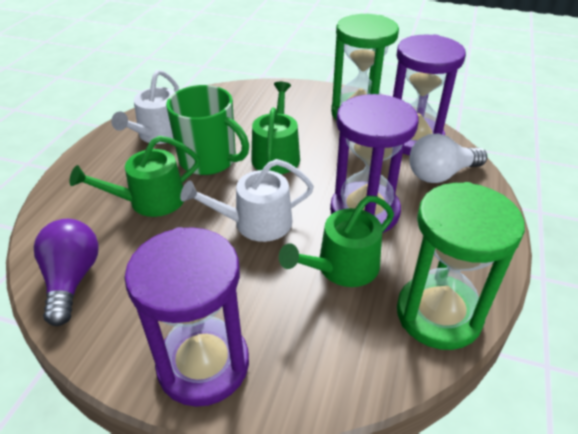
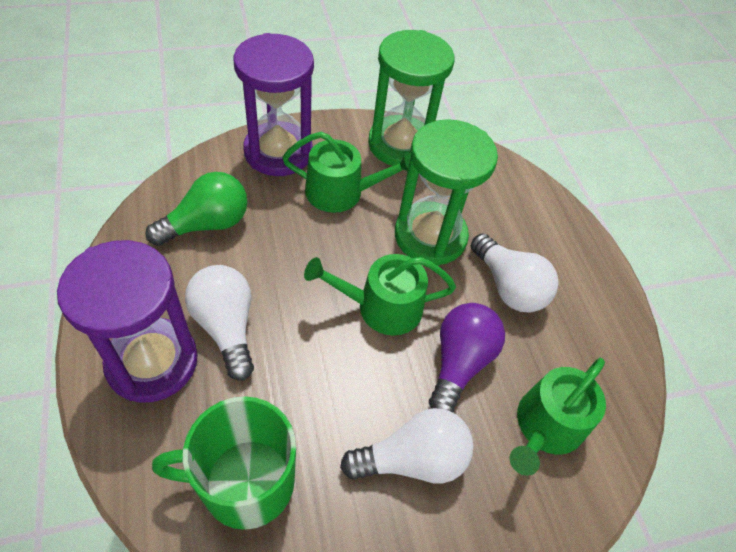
green light bulb: none = 0 -> [145,172,247,246] = 1
purple hourglass: [124,227,249,407] [330,94,418,233] [393,34,466,155] = 3 -> [57,240,198,403] [233,33,314,176] = 2
white light bulb: [409,134,487,183] = 1 -> [185,265,254,381] [340,408,474,484] [471,233,559,312] = 3
white watering can: [111,70,179,144] [180,159,314,242] = 2 -> none = 0

